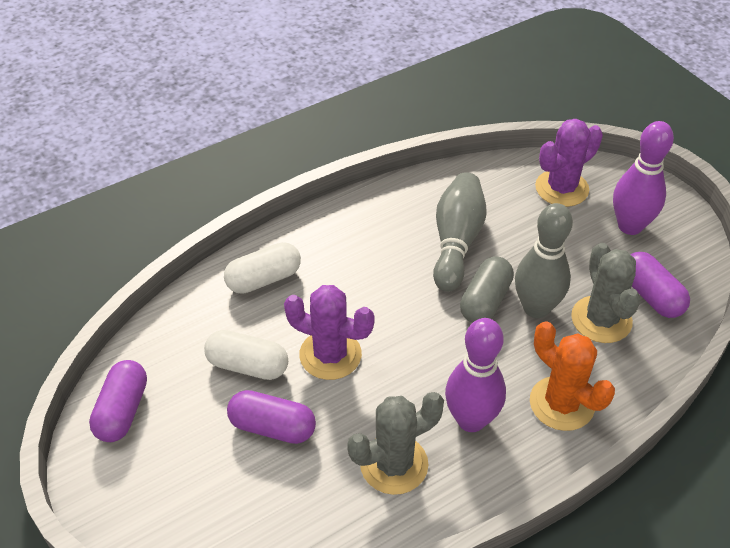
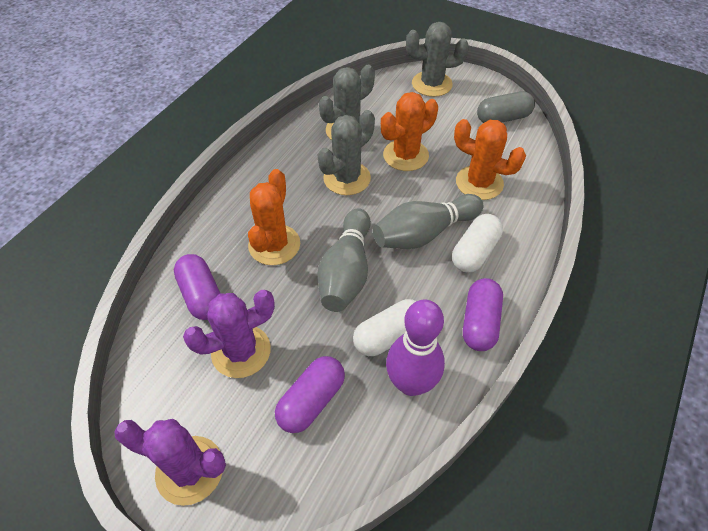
grey cactus: [347,392,444,495] [571,243,641,343] = 2 -> [317,110,375,195] [319,65,375,140] [406,22,469,97] = 3
orange cactus: [530,321,615,431] = 1 -> [248,169,300,265] [381,92,438,171] [454,119,526,200] = 3
purple bowling pin: [445,318,506,432] [613,121,674,235] = 2 -> [386,300,445,396] = 1

